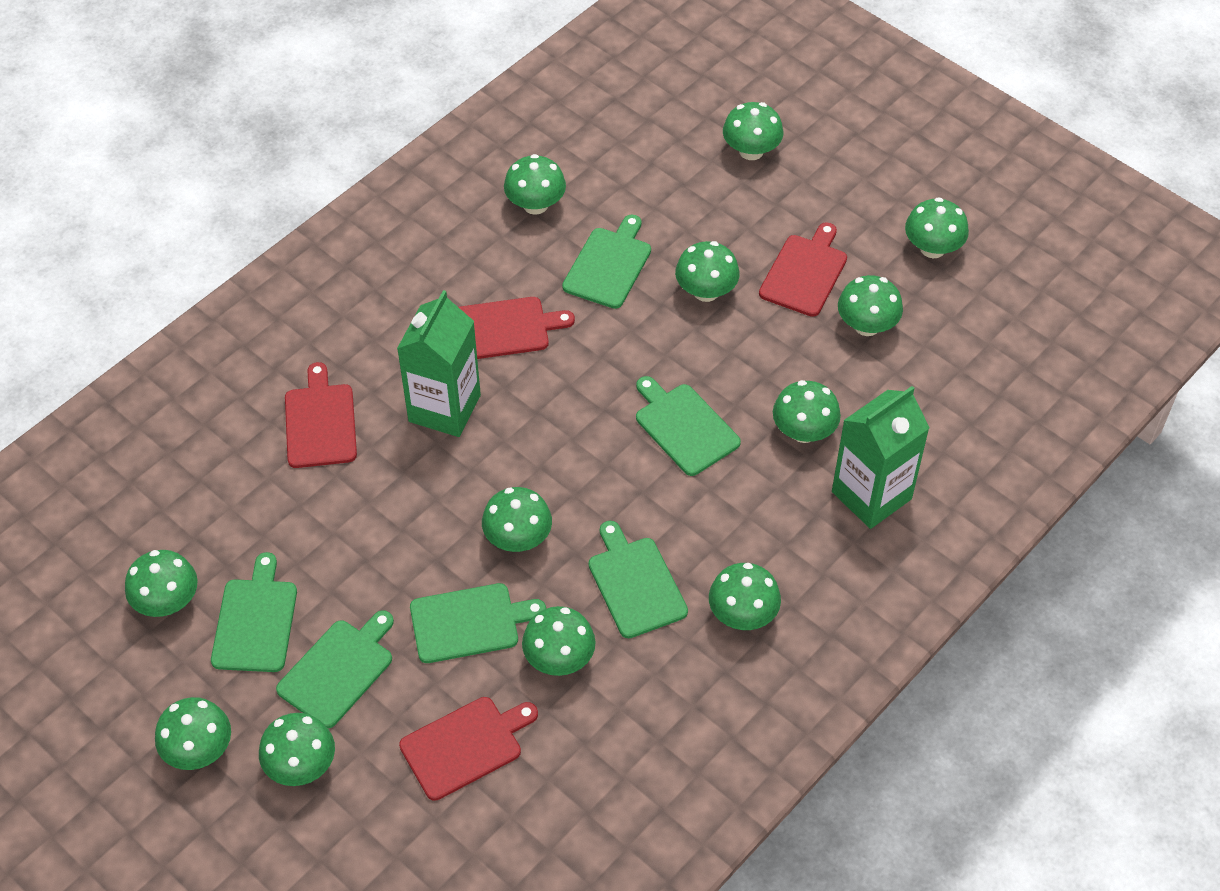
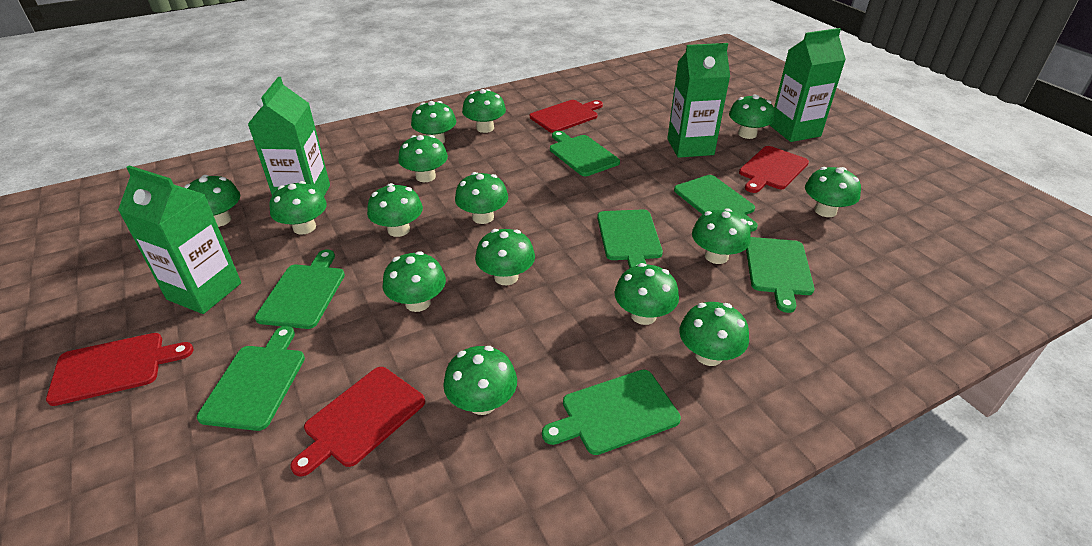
green carton: [397,290,481,437] [832,386,929,529] = 2 -> [118,166,241,314] [248,77,330,196] [667,43,730,158] [770,28,846,142] = 4
green cutting board: [211,552,297,672] [276,610,394,728] [410,583,546,663] [562,215,651,309] [589,521,688,638] [636,376,741,476] = 6 -> [197,326,305,431] [255,249,345,329] [542,369,681,455] [550,131,620,176] [597,209,663,269] [674,175,758,232] [746,237,814,313] = 7
green mushroom: [125,550,198,617] [155,697,231,770] [259,713,335,786] [482,487,552,552] [504,154,566,215] [522,606,596,676] [675,241,740,302] [709,563,781,630] [723,102,783,160] [773,380,841,443] [838,275,903,336] [905,197,969,258] = 12 -> [184,175,240,227] [269,181,327,235] [367,183,423,237] [383,251,446,312] [398,135,448,182] [411,101,456,143] [443,346,517,415] [455,172,508,224] [462,89,506,133] [475,229,535,285] [614,263,679,325] [680,302,749,366] [692,208,751,264] [729,95,775,139] [805,167,861,217] = 15

